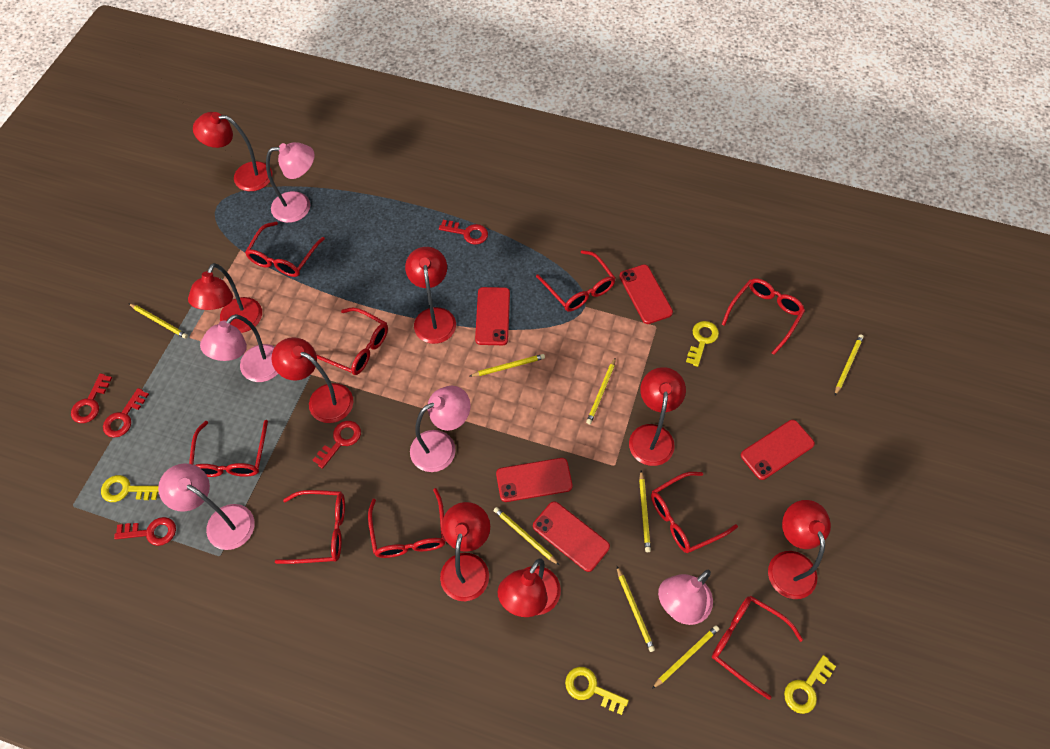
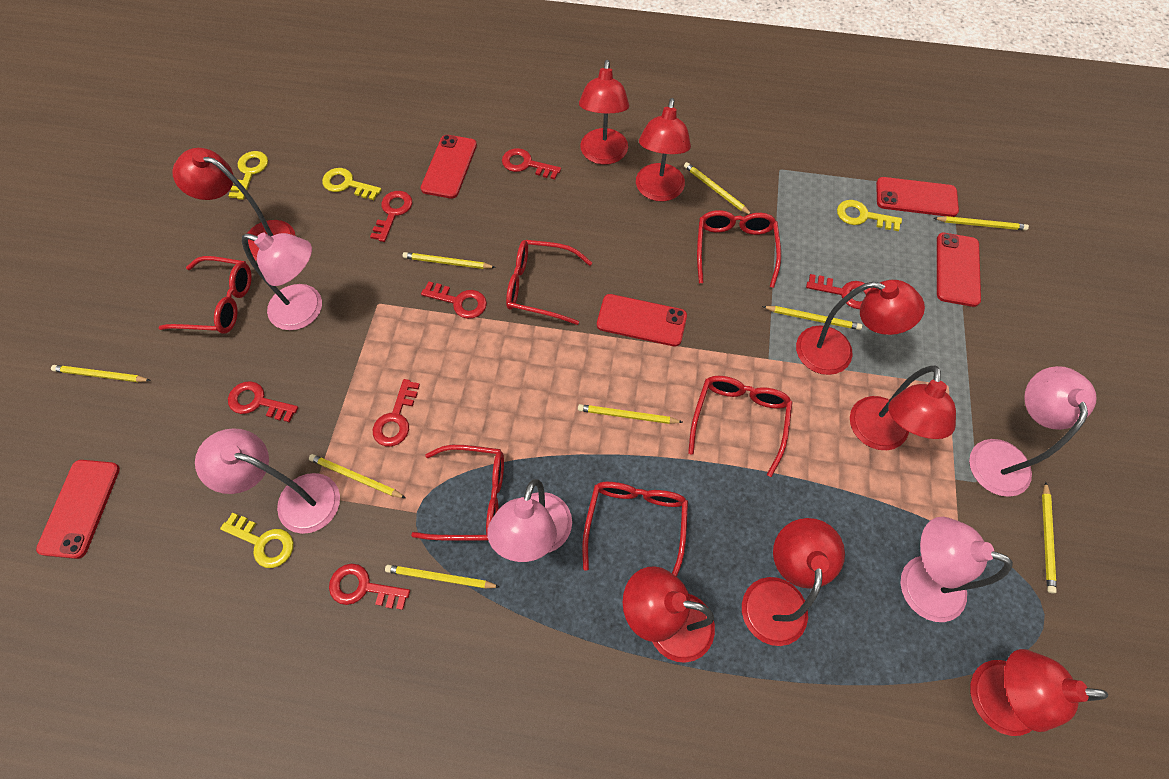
red glasses: [189,420,268,477] [245,222,325,277] [275,490,345,564] [316,308,388,375] [368,488,446,558] [536,250,616,311] [651,472,738,553] [712,596,803,700] [721,278,805,355] = 9 -> [158,256,252,334] [411,445,504,541] [506,240,592,325] [582,482,688,577] [688,376,792,477] [697,210,781,288] = 6
red key: [71,373,112,423] [103,388,149,438] [114,517,176,546] [313,421,361,469] [439,220,488,245] = 5 -> [228,381,298,422] [329,564,410,610] [370,191,412,242] [373,379,420,446] [421,281,487,319] [502,148,561,180] [806,274,871,309] = 7
yellow pencil: [128,303,188,339] [470,354,545,377] [494,507,559,565] [586,357,616,424] [617,567,655,652] [639,471,651,552] [652,625,719,689] [835,334,864,395] = 8 -> [51,365,151,382] [309,454,406,498] [385,565,500,588] [403,252,496,269] [578,404,683,424] [684,162,751,214] [762,306,862,330] [934,216,1029,230] [1042,482,1057,593] = 9

